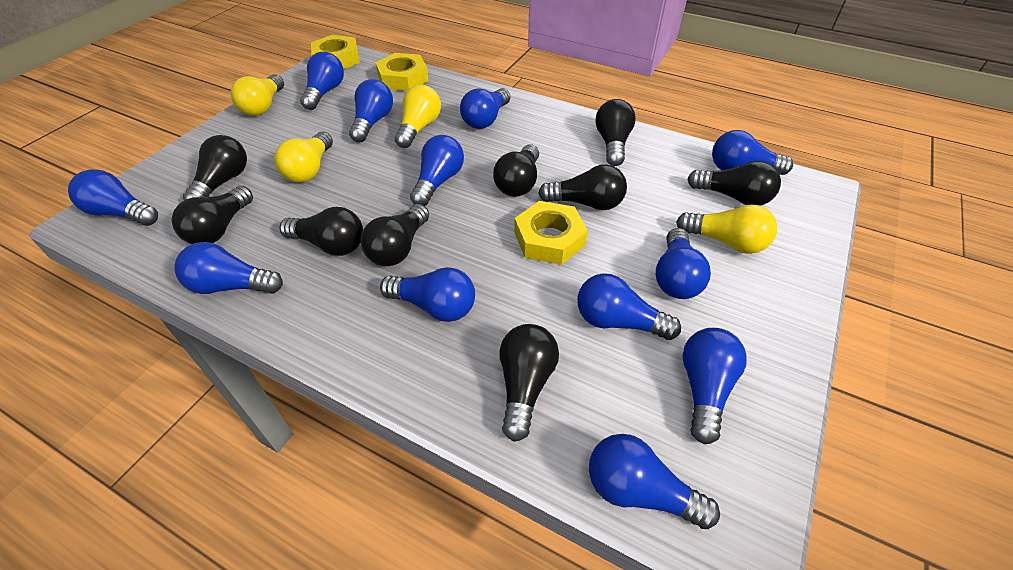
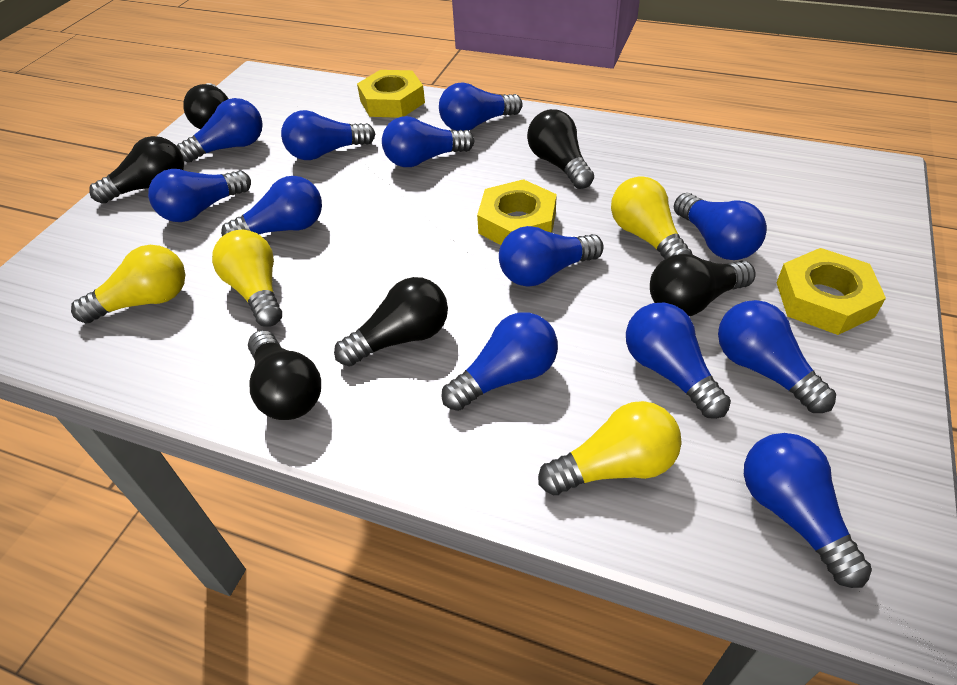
black light bulb: [172,186,253,244] [183,135,247,200] [279,207,363,256] [361,204,429,266] [493,144,539,197] [499,324,559,442] [538,164,627,210] [595,99,636,166] [687,161,781,206] = 9 -> [89,136,184,204] [183,83,228,129] [248,330,321,420] [334,277,448,367] [527,109,594,189] [650,254,755,316] = 6

